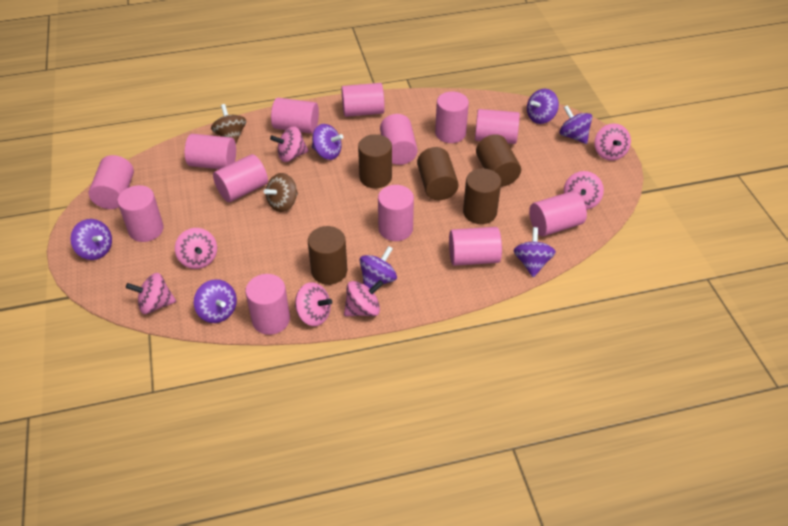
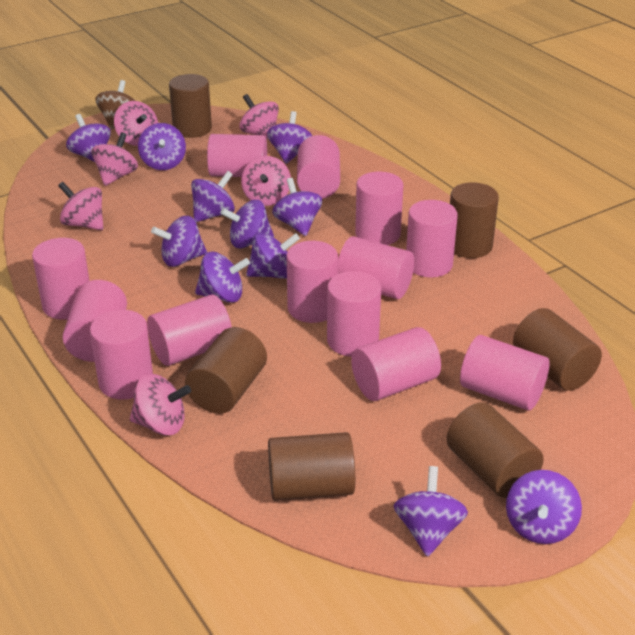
brown cylinder: [308,226,347,285] [358,134,392,188] [417,147,459,200] [463,168,501,224] [476,134,521,187] = 5 -> [169,74,212,138] [185,327,267,414] [268,432,355,501] [447,403,544,498] [450,182,499,258] [513,308,602,391] = 6
brown spinning top: [211,104,246,144] [264,173,298,212] = 2 -> [95,80,135,129] = 1
pink spinning top: [126,273,176,314] [175,228,217,269] [270,126,309,162] [295,282,332,326] [344,280,384,316] [564,171,604,210] [594,123,631,161] = 7 -> [58,182,103,230] [91,132,138,186] [114,101,158,146] [130,374,191,435] [239,94,279,139] [241,156,291,206] = 6
purple spinning top: [70,219,112,260] [194,279,237,323] [312,124,343,160] [360,246,397,288] [513,227,556,278] [527,89,559,124] [559,105,592,144] = 7 -> [66,114,111,162] [138,123,186,170] [151,216,207,267] [191,171,235,222] [195,252,250,303] [220,200,274,249] [246,232,300,279] [267,111,312,164] [272,178,322,236] [394,466,468,557] [506,470,582,544] = 11

